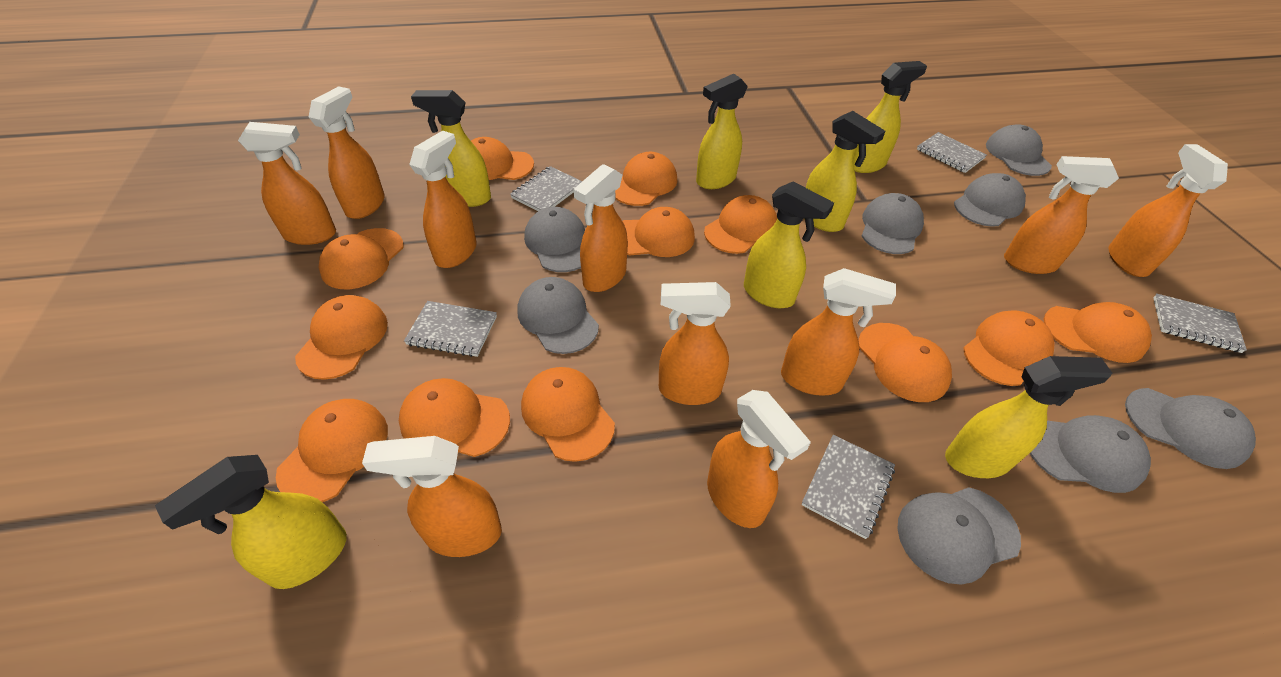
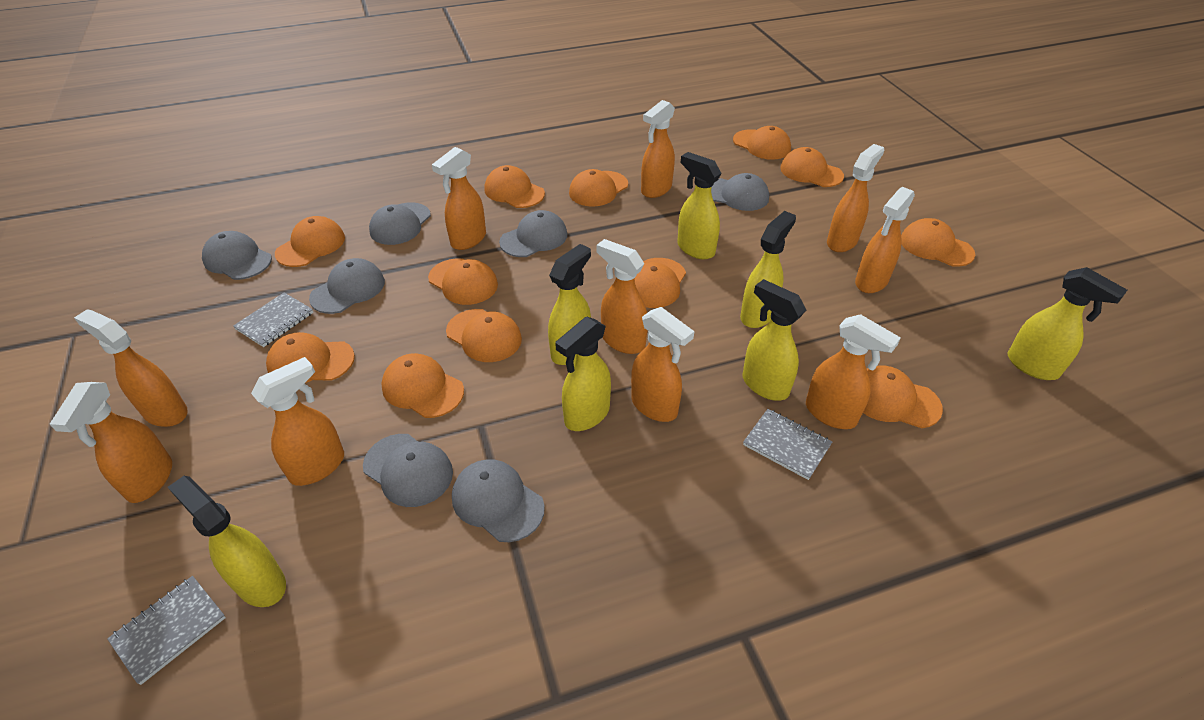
grey cap: [517,277,599,354] [524,207,585,272] [862,193,924,254] [897,487,1021,585] [954,173,1026,227] [986,124,1052,176] [1030,415,1151,493] [1125,388,1256,469] = 8 -> [202,231,272,280] [309,258,385,314] [363,434,453,507] [369,202,431,245] [452,459,545,542] [499,210,567,257] [711,173,769,211] = 7
grey notebook: [404,301,497,357] [510,166,582,211] [801,435,895,539] [917,132,987,173] [1153,293,1247,353] = 5 -> [107,576,226,685] [233,293,313,347] [743,409,832,480] = 3

